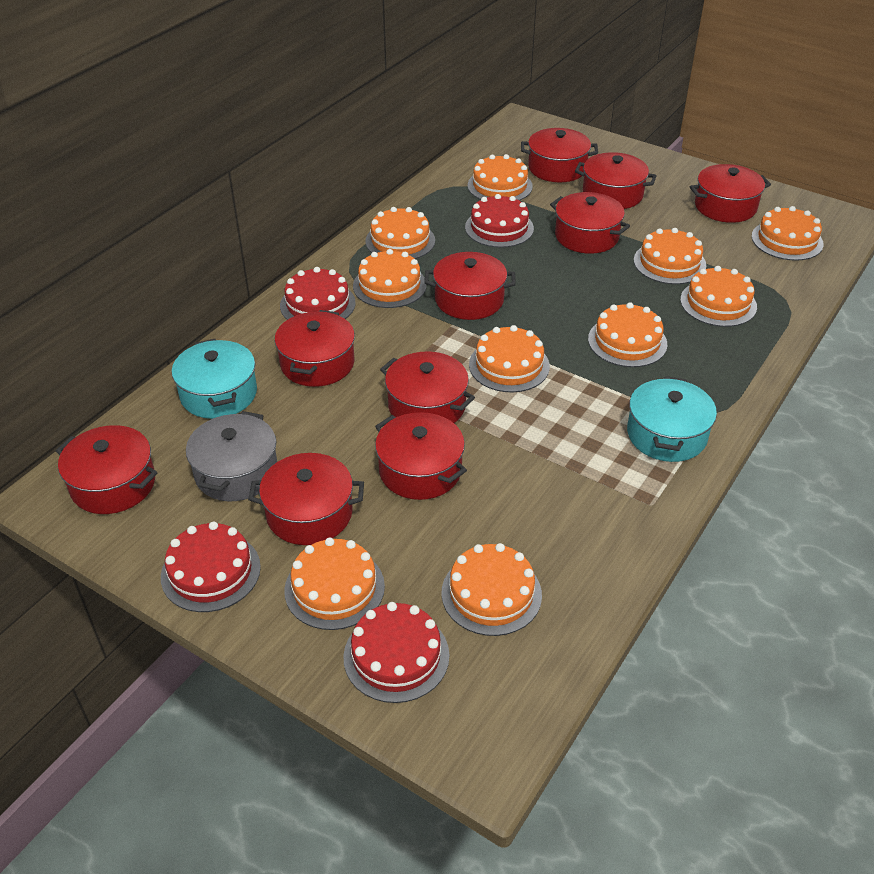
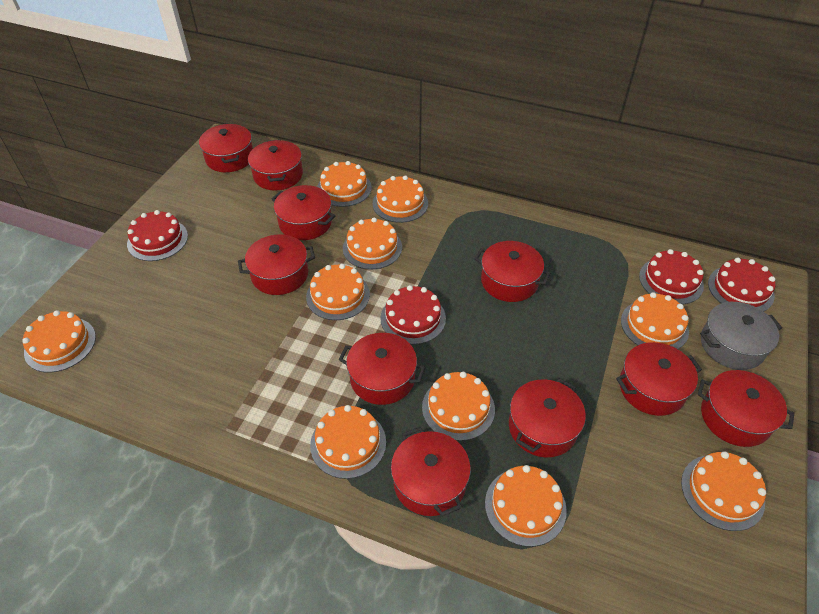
turquoise pot: [172,339,257,419] [627,376,717,462] = 2 -> none = 0

